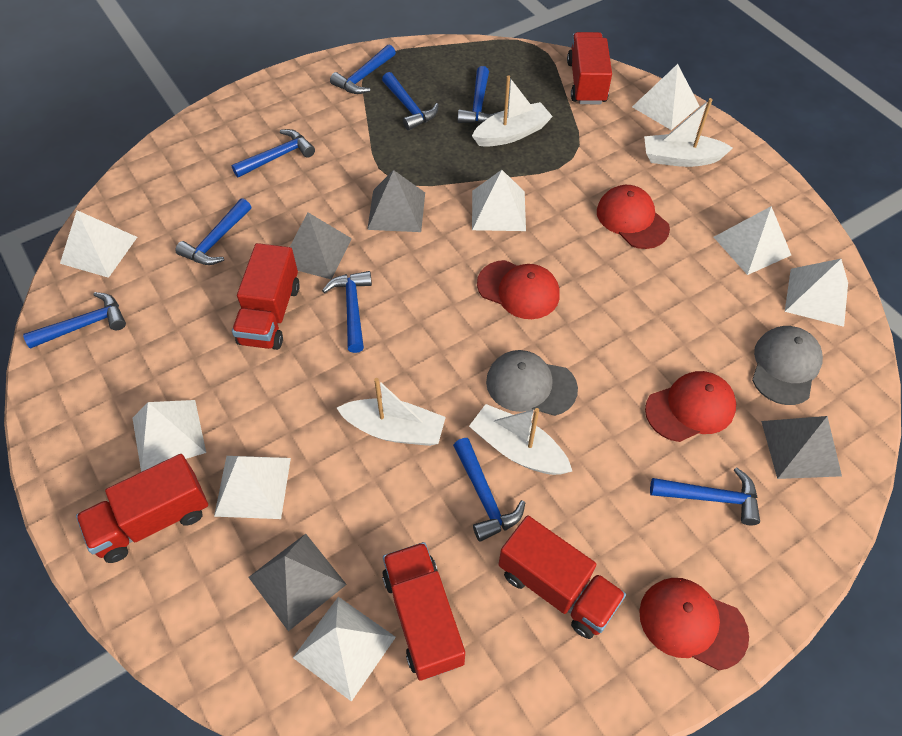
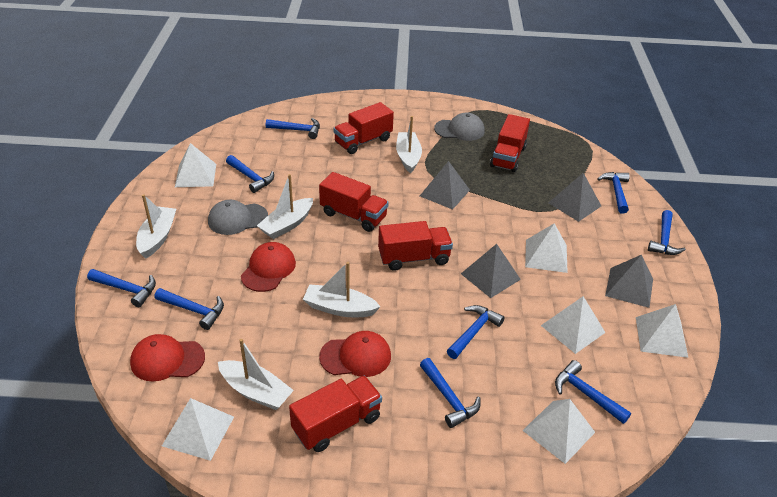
red cap: [477,260,560,319] [597,185,670,249] [639,578,749,671] [645,371,736,442] = 4 -> [130,334,205,382] [241,242,296,292] [319,331,391,377] = 3
white boat: [337,378,446,446] [469,404,572,475] [472,75,553,147] [644,98,733,167] = 4 -> [136,194,176,259] [218,339,294,410] [257,174,313,239] [303,262,381,317] [396,116,422,173] = 5
white pyramid: [60,210,137,278] [132,400,206,472] [214,456,291,519] [293,597,396,702] [472,170,526,231] [632,64,699,130] [714,206,791,275] [785,259,848,327] = 8 -> [162,398,234,461] [175,143,216,187] [522,399,595,464] [525,223,568,273] [541,296,606,354] [636,304,688,358] = 6

